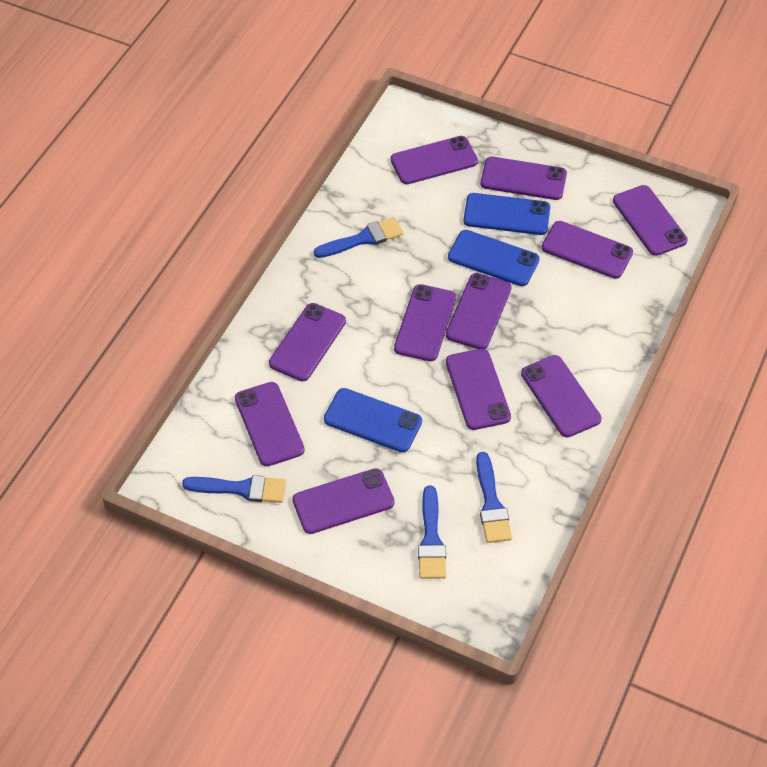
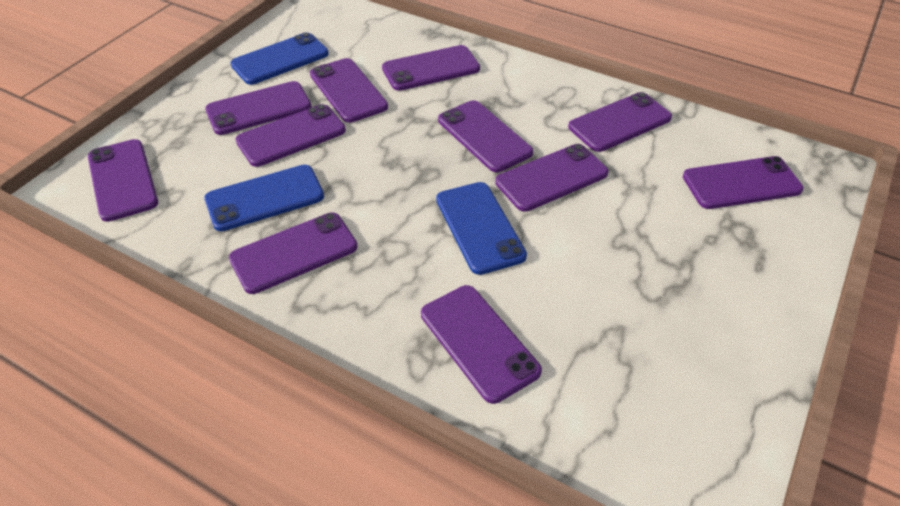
blue brush: [182,475,286,503] [314,217,403,258] [418,486,446,579] [476,452,512,543] = 4 -> none = 0

